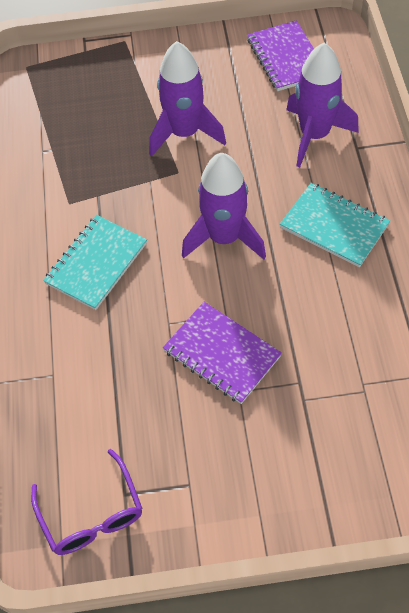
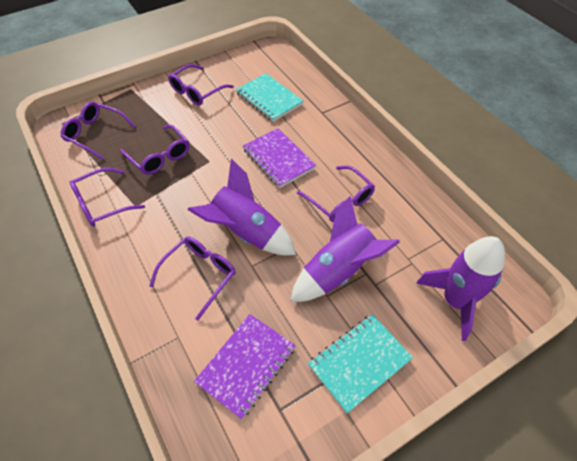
purple glasses: [31,449,143,555] = 1 -> [61,102,135,160] [69,168,145,227] [120,125,189,175] [149,237,236,321] [168,64,234,106] [297,165,375,222] = 6

